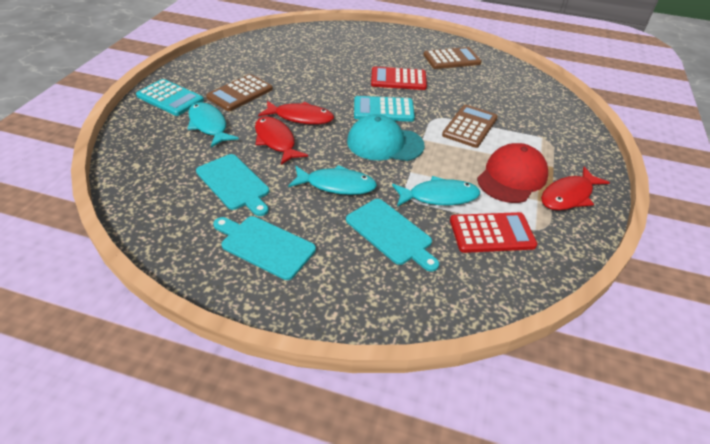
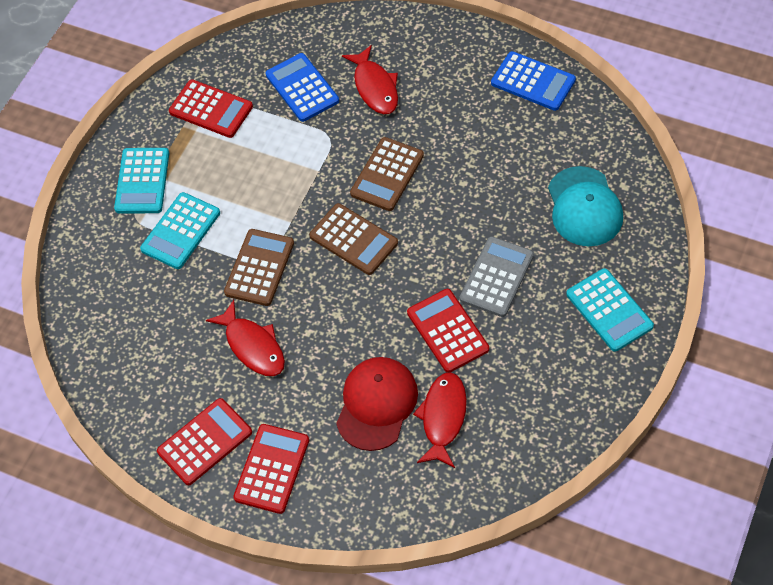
blue calculator: none = 0 -> [266,53,339,122] [491,51,576,111] = 2
grey calculator: none = 0 -> [460,237,534,317] = 1
red calculator: [371,67,427,90] [450,212,537,253] = 2 -> [157,398,252,485] [169,79,253,138] [233,424,309,514] [407,289,489,373] = 4
turquoise calculator: [136,79,204,116] [354,96,415,122] = 2 -> [114,148,169,213] [140,192,220,269] [566,268,654,352] = 3
turquoise cutting board: [196,154,269,216] [213,216,316,280] [346,199,439,272] = 3 -> none = 0
turquoise fish: [187,102,239,148] [288,165,377,195] [392,176,480,207] = 3 -> none = 0

